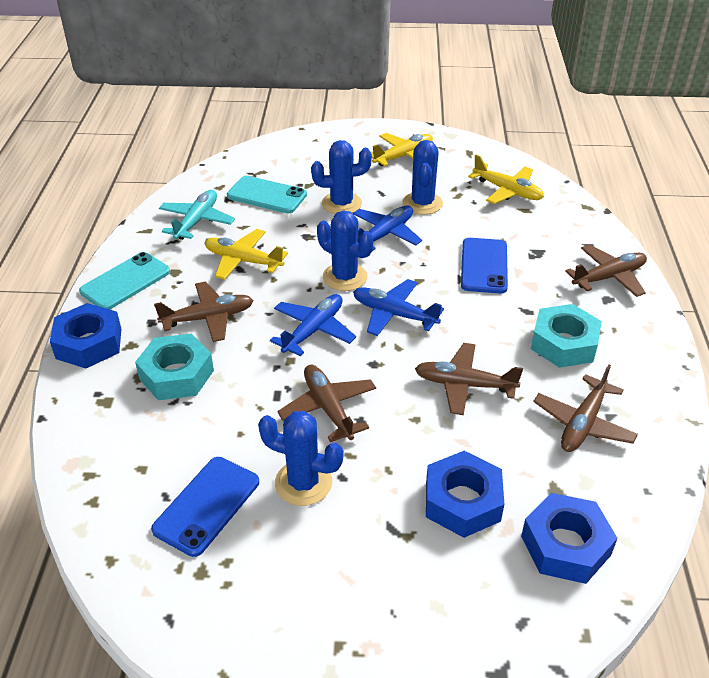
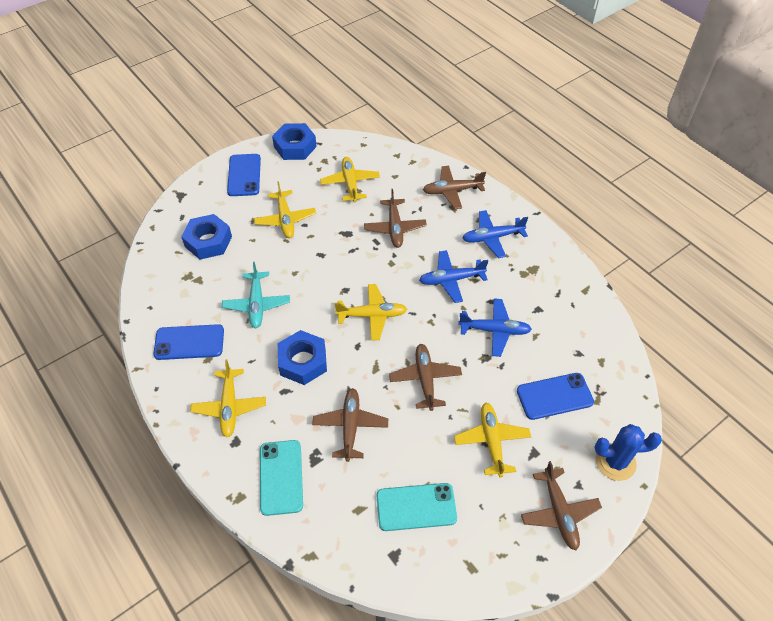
blue cactus: [258,411,343,506] [311,140,372,214] [317,211,373,291] [402,140,443,215] = 4 -> [595,424,662,481] = 1
blue phone: [151,457,259,557] [461,238,508,294] = 2 -> [153,324,224,360] [227,154,261,196] [517,373,594,420] = 3
turquoise nut: [135,334,214,400] [531,304,602,368] = 2 -> none = 0
yellow plane: [205,229,288,280] [370,133,433,166] [468,155,544,204] = 3 -> [191,360,266,438] [254,181,316,238] [320,157,380,202] [334,284,407,341] [454,403,531,477] = 5

